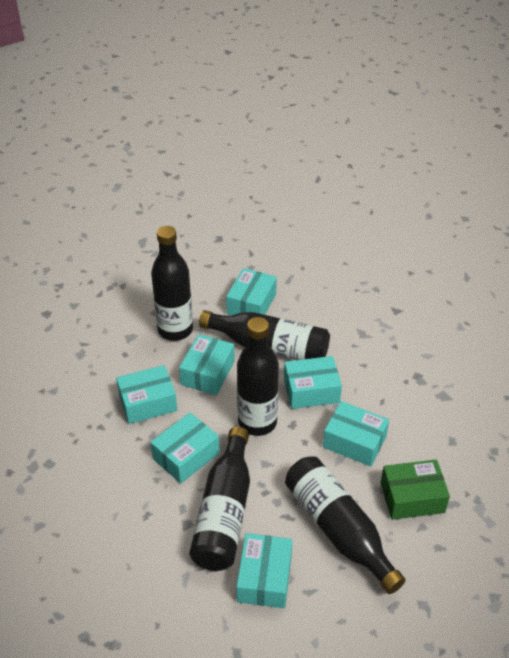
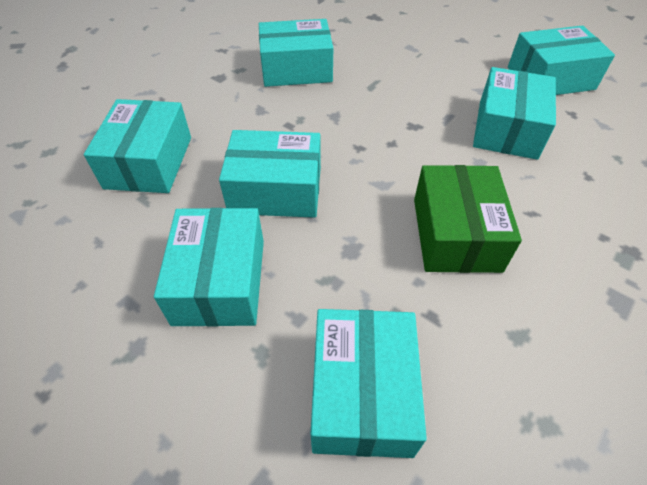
black bottle: [151,226,193,341] [189,427,250,571] [199,310,330,360] [237,317,279,436] [285,456,406,594] = 5 -> none = 0

